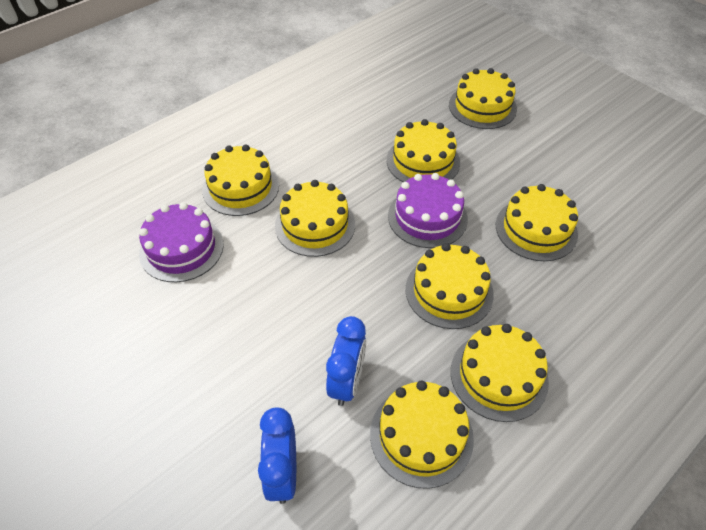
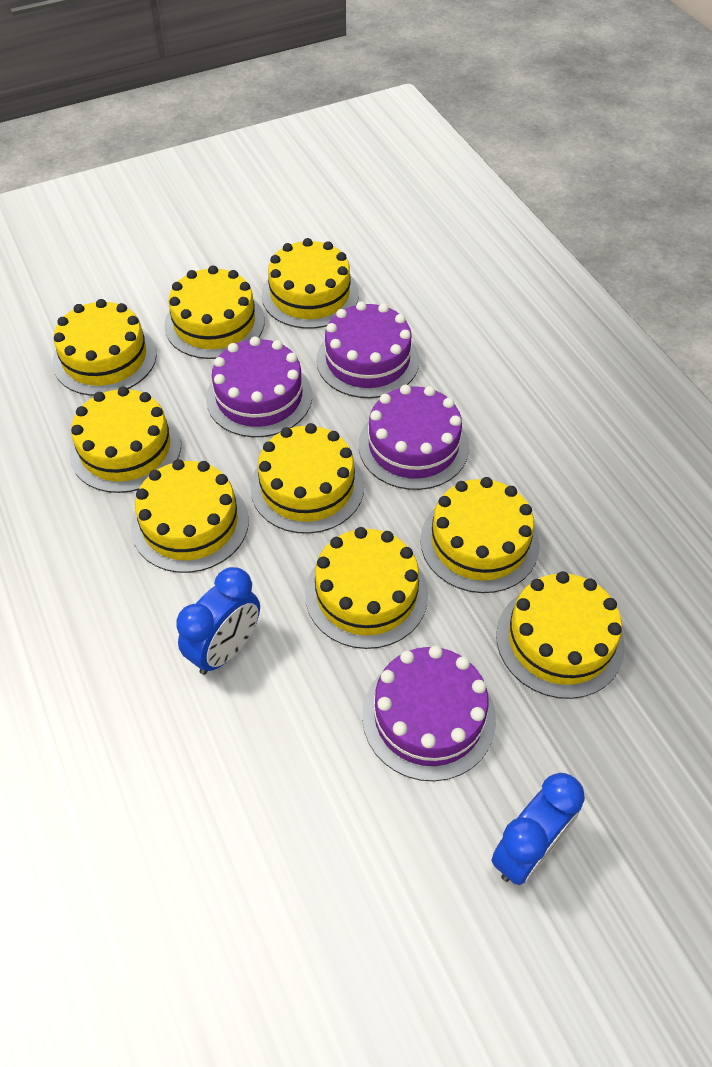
purple cake: [139,202,224,282] [388,173,468,248] = 2 -> [206,337,312,437] [316,301,419,398] [359,385,469,490] [362,645,496,781] = 4
yellow cake: [202,145,279,216] [275,180,355,257] [370,380,474,489] [387,119,460,182] [405,243,494,329] [449,68,517,129] [451,324,549,422] [496,184,578,261] = 8 -> [53,299,157,396] [70,386,181,493] [131,459,249,573] [164,266,265,359] [250,423,364,534] [262,238,359,329] [305,527,428,649] [420,477,539,593] [496,571,625,699] = 9

